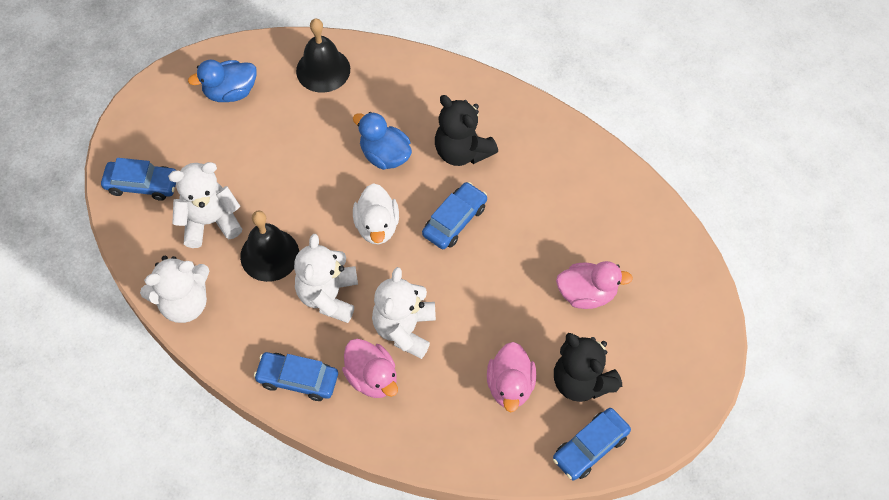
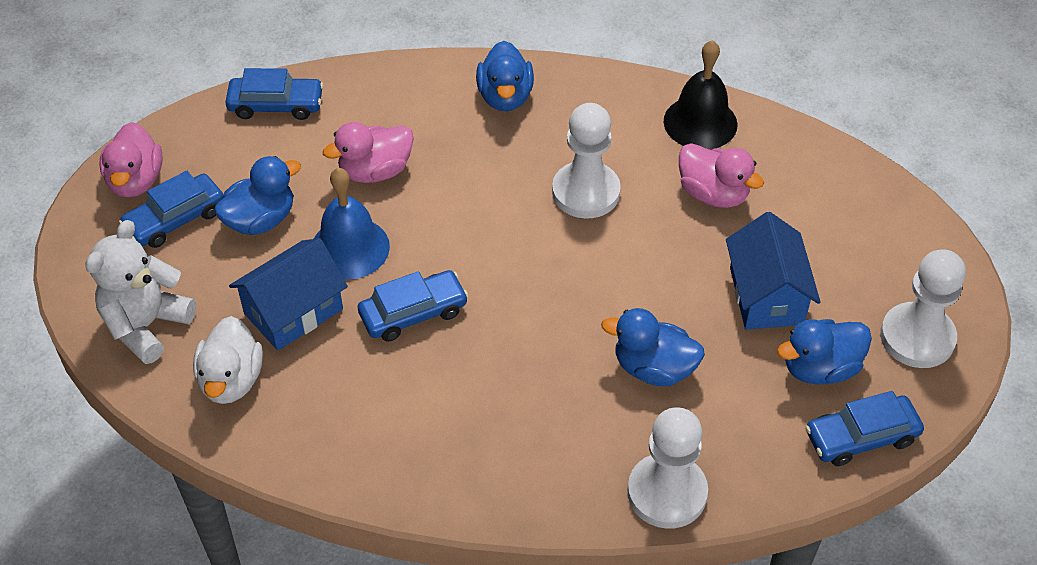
black bell: [240,211,299,282] [296,18,350,93] = 2 -> [664,40,738,150] = 1
black teddy bear: [435,95,498,166] [554,333,622,402] = 2 -> none = 0
blue bell: none = 0 -> [314,168,390,280] = 1
blue duck: [188,59,257,102] [353,112,412,170] = 2 -> [214,156,301,235] [476,41,534,111] [601,308,705,386] [777,319,872,384] = 4
blue house: none = 0 -> [229,238,348,351] [726,212,821,330] = 2
white pawn: none = 0 -> [552,103,621,219] [627,407,708,529] [880,249,966,368] = 3
white teddy bear: [140,256,209,323] [168,162,242,248] [294,234,358,323] [372,267,436,359] = 4 -> [85,220,196,364] = 1

